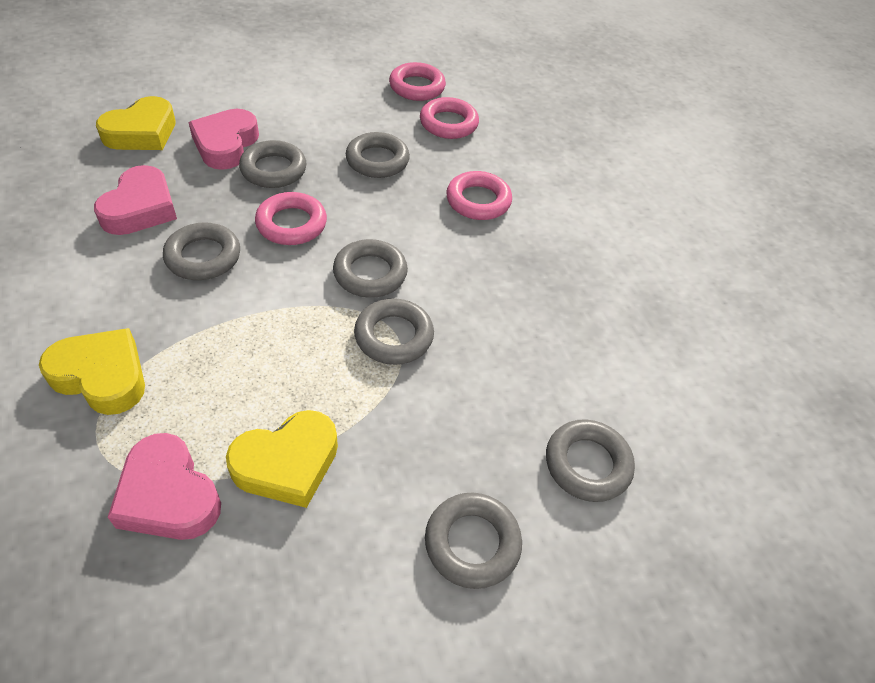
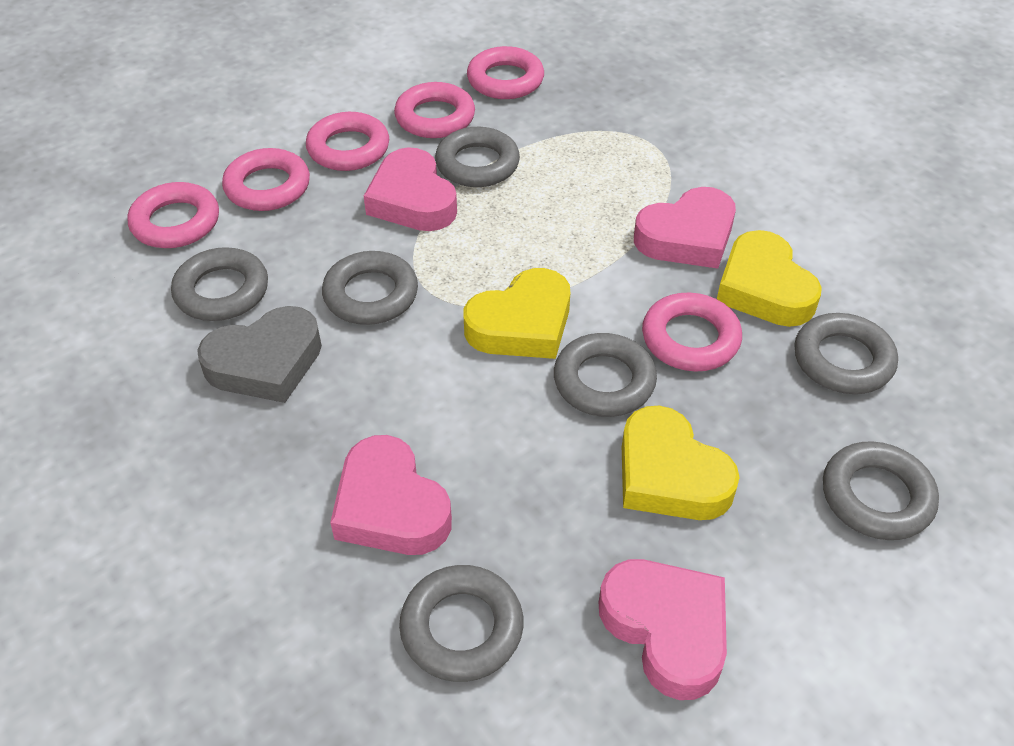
grey heart: none = 0 -> [197,306,322,403] = 1
pink heart: [94,165,177,235] [108,433,221,540] [188,109,259,170] = 3 -> [330,435,452,555] [364,147,457,231] [599,559,727,700] [634,187,736,269] = 4
pink ring: [255,192,327,245] [389,62,446,101] [420,97,479,139] [446,171,512,220] = 4 -> [128,182,219,248] [222,148,310,211] [306,112,389,171] [394,82,475,138] [467,46,544,99] [642,293,742,372] = 6

